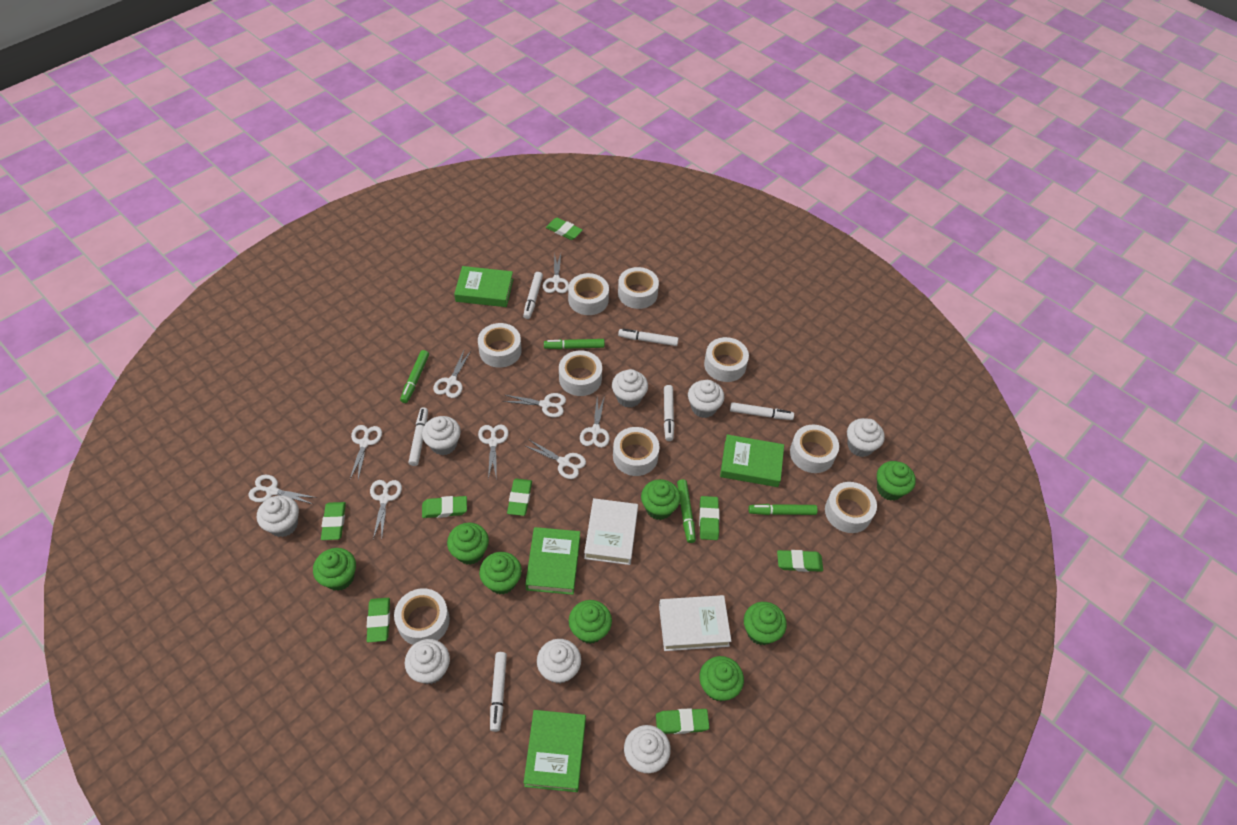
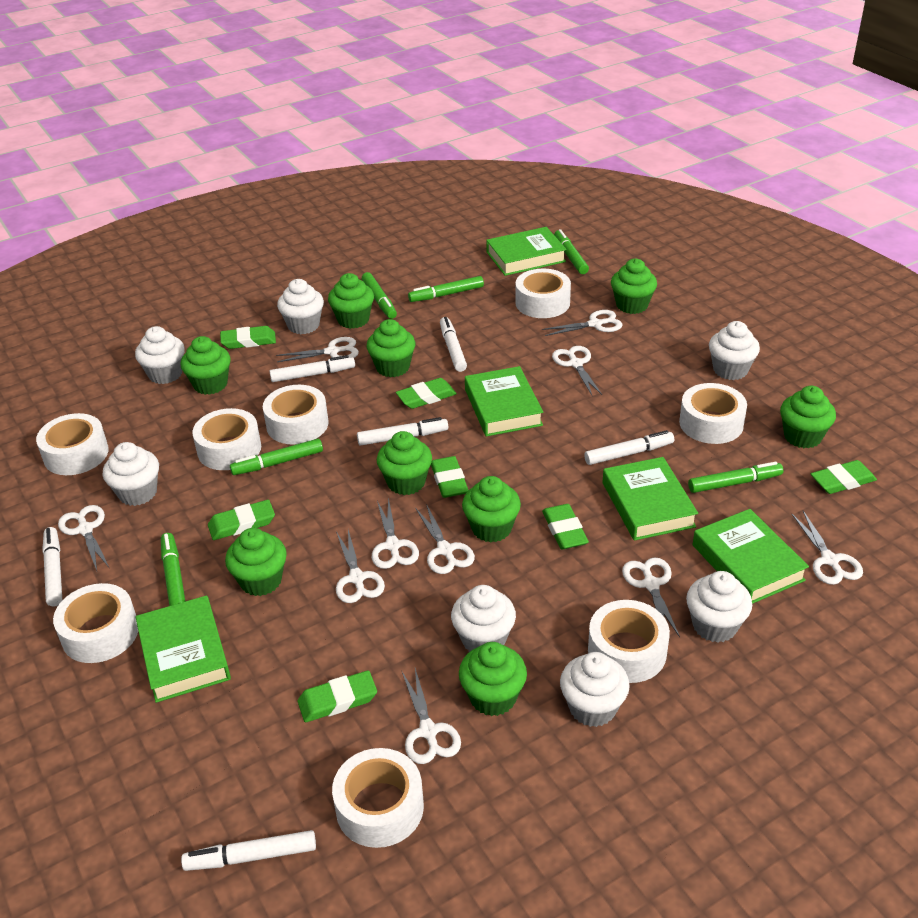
green book: [454,266,513,307] [524,710,586,792] [525,527,580,595] [720,434,784,487] = 4 -> [135,595,231,703] [465,366,543,436] [486,227,566,276] [603,457,698,541] [693,509,809,604] = 5
green cupcake: [313,548,356,591] [447,523,489,565] [479,552,522,594] [569,600,612,644] [641,479,681,520] [699,656,744,701] [744,602,787,645] [877,461,916,501] = 8 -> [181,336,231,395] [225,528,287,596] [328,273,374,329] [367,319,415,377] [377,431,432,495] [459,642,527,716] [462,476,521,542] [611,259,657,314] [780,386,836,448] = 9
green eraser: [321,502,346,540] [367,598,390,642] [422,496,467,518] [507,479,532,516] [546,218,583,240] [656,708,709,734] [699,496,720,540] [777,550,823,572] = 8 -> [208,500,275,540] [220,326,276,349] [298,670,377,722] [396,378,457,409] [431,456,469,498] [542,504,589,549] [811,460,877,494] = 7
green marker: [400,350,429,403] [544,339,605,349] [677,479,696,543] [749,504,818,515] = 4 -> [161,533,185,606] [230,439,323,475] [362,272,397,319] [408,276,484,302] [554,229,589,274] [688,462,783,493] = 6
white book: [584,498,638,565] [659,595,731,651] = 2 -> none = 0
white cupcake: [257,495,299,537] [405,639,450,684] [422,416,461,455] [537,639,581,684] [612,369,648,408] [624,725,671,773] [688,380,724,418] [847,418,885,457] = 8 -> [103,442,159,506] [135,326,185,384] [277,279,324,334] [451,585,516,652] [560,652,630,727] [686,571,752,643] [709,321,760,380] = 7
white scissors: [248,475,317,504] [350,425,382,480] [370,480,402,539] [433,351,471,398] [478,424,509,479] [503,393,566,417] [524,439,586,479] [543,252,569,293] [580,396,610,448] = 9 -> [58,505,109,571] [276,337,359,362] [336,530,385,603] [372,497,419,569] [402,668,461,764] [415,504,475,574] [542,310,622,336] [552,346,602,395] [622,557,680,637] [791,511,863,585] = 10
white tape: [394,588,450,645] [478,323,522,368] [559,350,602,396] [568,273,609,315] [613,427,659,476] [618,267,659,309] [704,337,749,382] [790,425,839,473] [825,482,877,533] = 9 -> [36,413,109,475] [53,583,138,663] [192,408,261,470] [263,385,328,445] [332,748,424,848] [515,269,571,318] [588,600,670,683] [679,383,747,444] = 8

